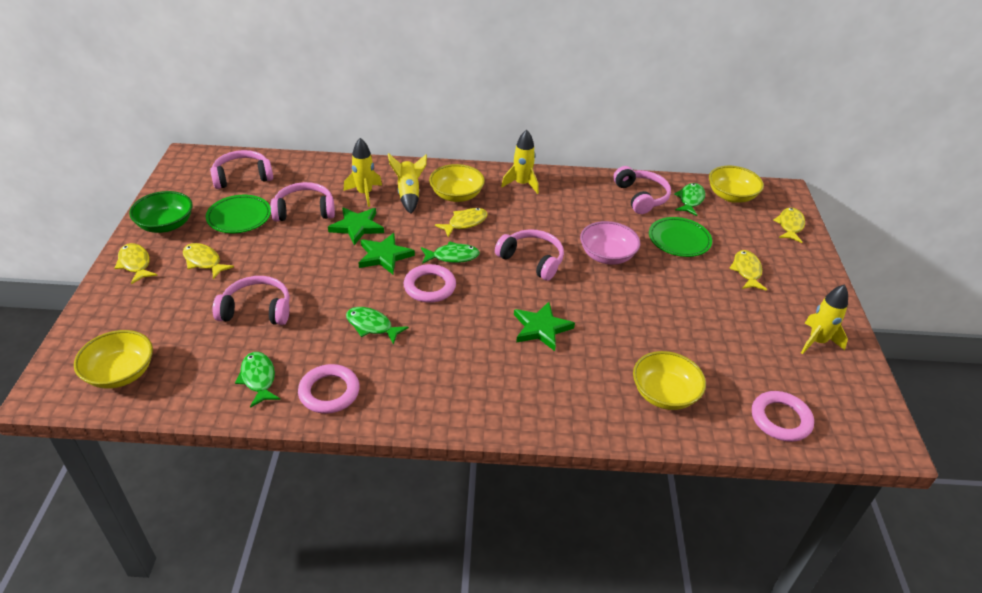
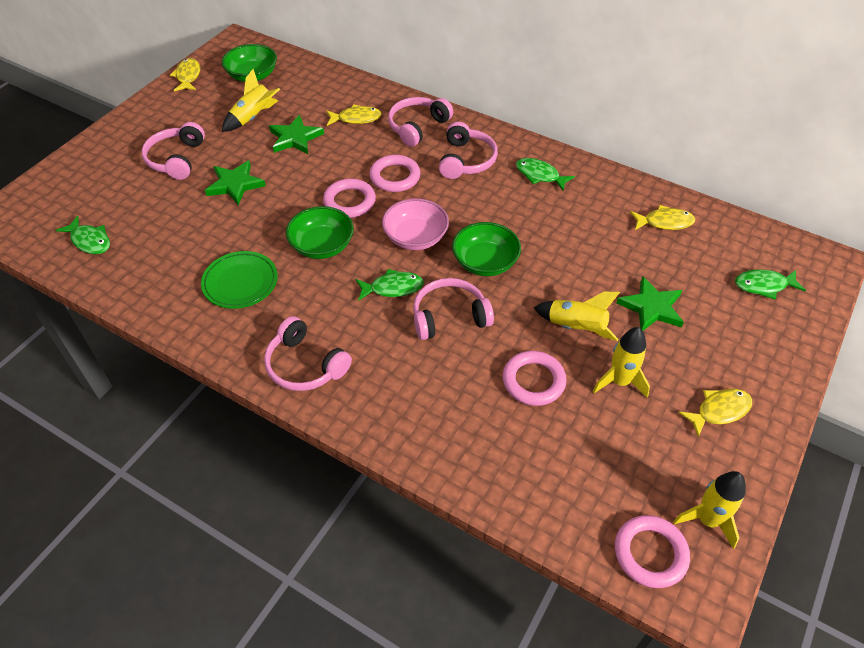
green bowl: [129,191,193,233] = 1 -> [222,44,277,82] [286,206,354,259] [452,222,521,276] = 3
green plate: [206,195,271,233] [649,217,712,257] = 2 -> [201,251,278,309] = 1
pink ring: [298,364,360,414] [404,264,456,303] [752,391,814,442] = 3 -> [323,179,376,218] [369,155,420,192] [503,351,567,406] [615,515,690,588] = 4
yellow bowl: [74,330,153,389] [429,164,485,202] [633,351,706,410] [709,166,764,203] = 4 -> none = 0
yellow fish: [114,243,158,284] [183,243,234,279] [435,208,488,237] [729,250,767,291] [773,208,805,243] = 5 -> [170,58,200,91] [326,104,382,126] [630,205,695,230] [678,389,752,437] = 4

